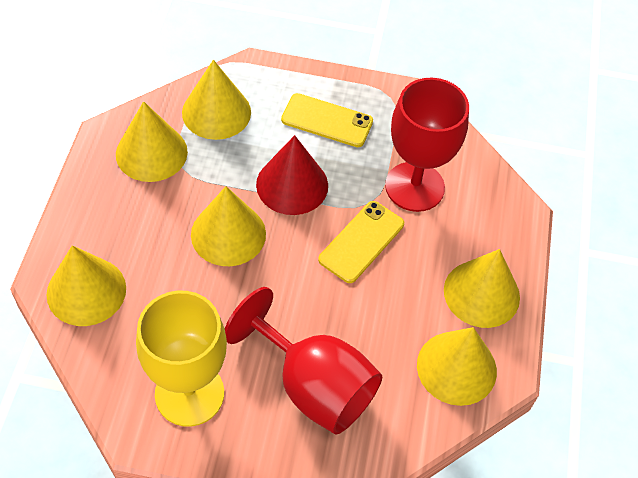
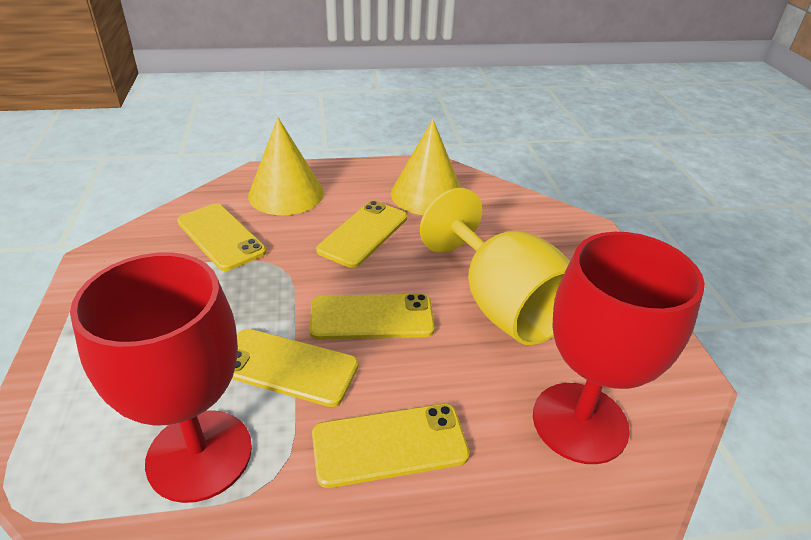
red cone: [256,135,328,215] = 1 -> none = 0
yellow cone: [47,245,126,326] [116,101,188,182] [182,60,251,140] [191,186,266,266] [417,327,497,406] [444,249,520,328] = 6 -> [248,117,324,215] [391,119,461,215] = 2
yellow phone: [281,93,373,147] [318,201,404,283] = 2 -> [177,203,267,271] [232,329,359,407] [309,294,435,340] [312,404,469,488] [316,201,407,268] = 5

